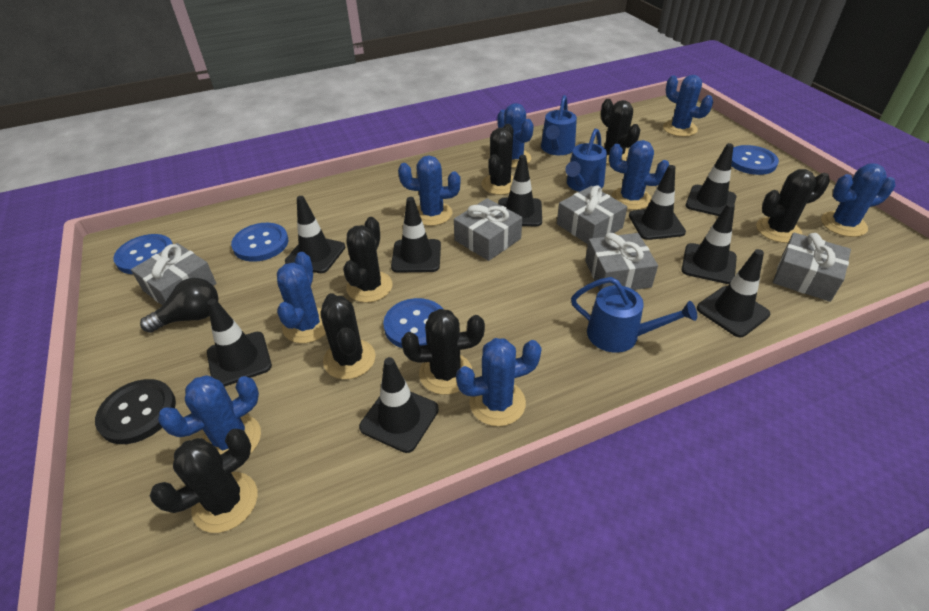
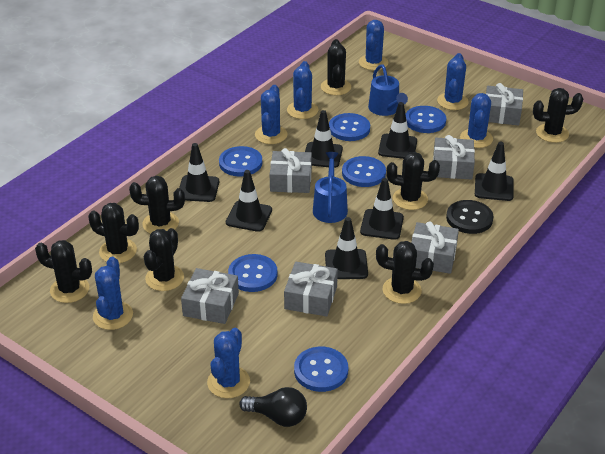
black cactus: [150,429,258,533] [320,293,376,379] [343,217,393,303] [401,309,485,395] [481,124,514,195] [601,99,641,164] [756,169,830,243] = 7 -> [35,240,92,303] [88,203,139,263] [129,176,185,234] [144,228,184,291] [321,39,351,95] [376,241,434,304] [386,152,440,210] [533,88,583,143] = 8
black traffic cone: [207,299,272,387] [285,196,345,273] [359,357,439,453] [391,197,441,273] [498,155,542,226] [629,165,686,240] [681,203,737,284] [686,143,737,216] [697,249,770,337] = 9 -> [179,143,219,202] [226,170,272,232] [305,110,343,168] [325,217,368,279] [360,178,404,240] [378,102,417,159] [475,142,514,201] = 7
blue button: [113,234,173,274] [231,223,288,262] [383,298,443,348] [731,145,779,175] = 4 -> [219,146,262,177] [228,254,277,292] [294,347,348,392] [329,113,370,141] [342,156,386,187] [405,106,446,133] = 6
blue cactus: [158,375,261,455] [277,252,326,343] [398,155,460,226] [456,338,542,426] [497,103,534,168] [609,140,669,210] [663,75,713,137] [821,163,895,237] = 8 -> [93,257,133,330] [207,328,250,398] [255,85,288,144] [287,61,318,119] [359,20,388,70] [437,53,469,110] [460,93,493,148] = 7
blue watering can: [541,95,577,155] [565,129,607,192] [571,277,697,353] = 3 -> [313,152,348,223] [368,65,408,116] = 2
grey gift: [131,243,216,305] [454,198,522,261] [557,185,627,244] [585,233,658,291] [773,232,851,302] = 5 -> [181,268,239,324] [270,148,312,193] [284,262,338,317] [411,221,459,274] [433,135,475,180] [486,83,523,126] = 6

